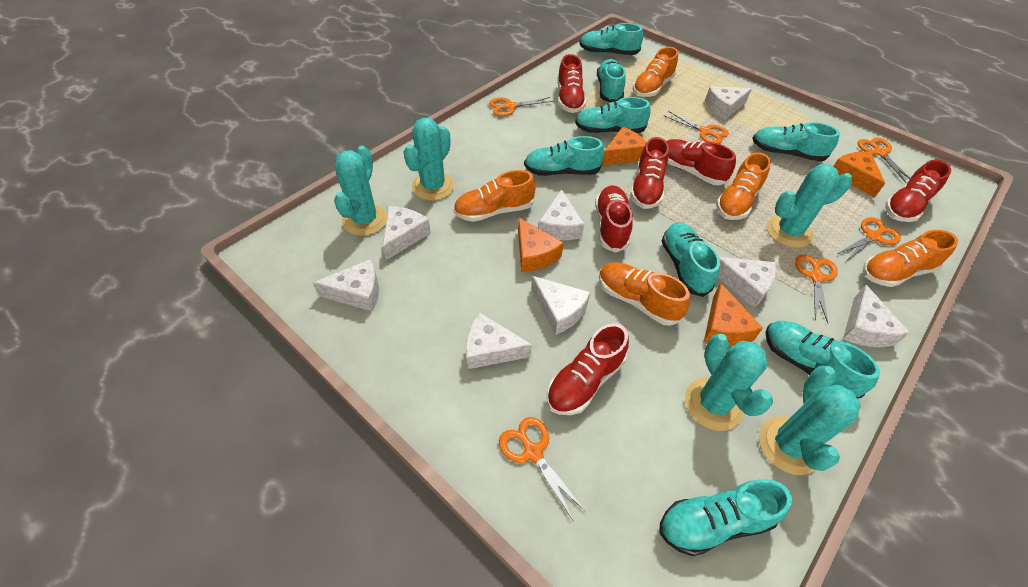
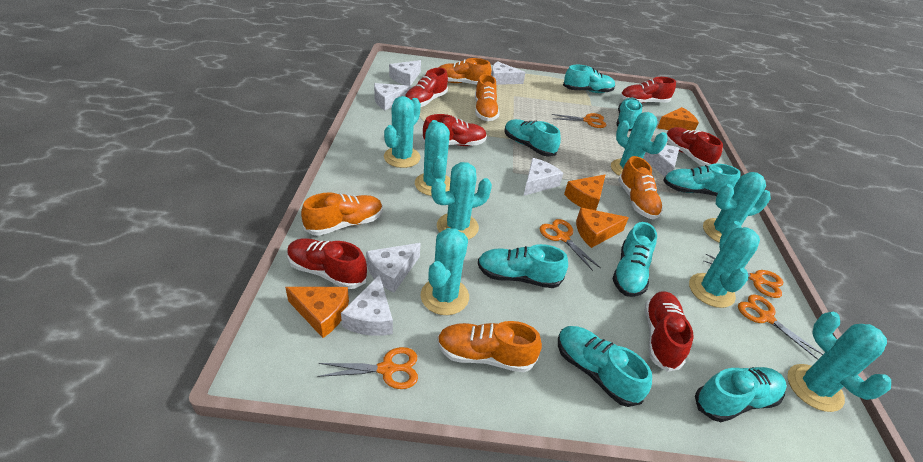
orange scissors: [489,97,553,117] [499,417,586,520] [663,111,729,144] [795,254,838,323] [837,217,901,262] [858,138,910,183] = 6 -> [317,347,418,389] [540,219,601,271] [551,113,606,128] [704,254,783,298] [738,294,823,360] = 5
turquoise cactus: [334,146,387,236] [403,118,455,201] [685,334,773,431] [759,366,861,475] [767,164,852,248] = 5 -> [384,96,421,168] [415,120,450,196] [421,228,469,315] [431,162,492,240] [611,112,668,176] [689,221,760,308] [703,172,771,243] [787,312,891,412] = 8
white cheese: [313,259,379,311] [383,206,431,260] [466,313,532,369] [531,276,590,335] [538,189,584,240] [705,86,752,120] [718,257,776,308] [843,285,910,347] = 8 -> [341,275,393,336] [366,243,421,293] [374,83,412,110] [389,60,421,86] [491,61,525,85] [524,158,563,196] [643,145,679,177] = 7

